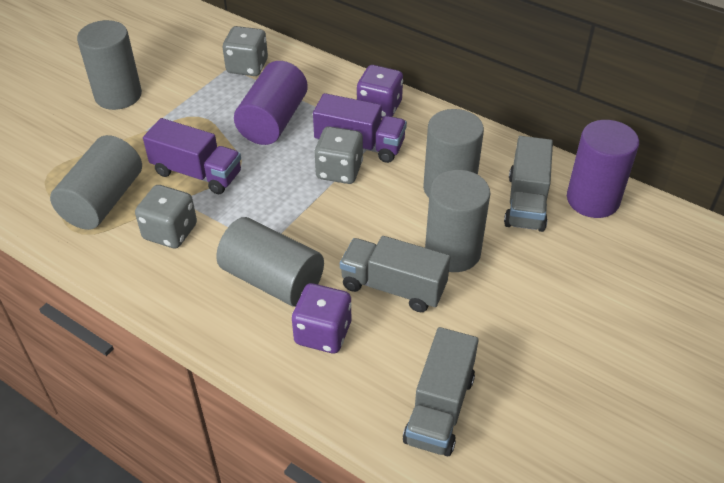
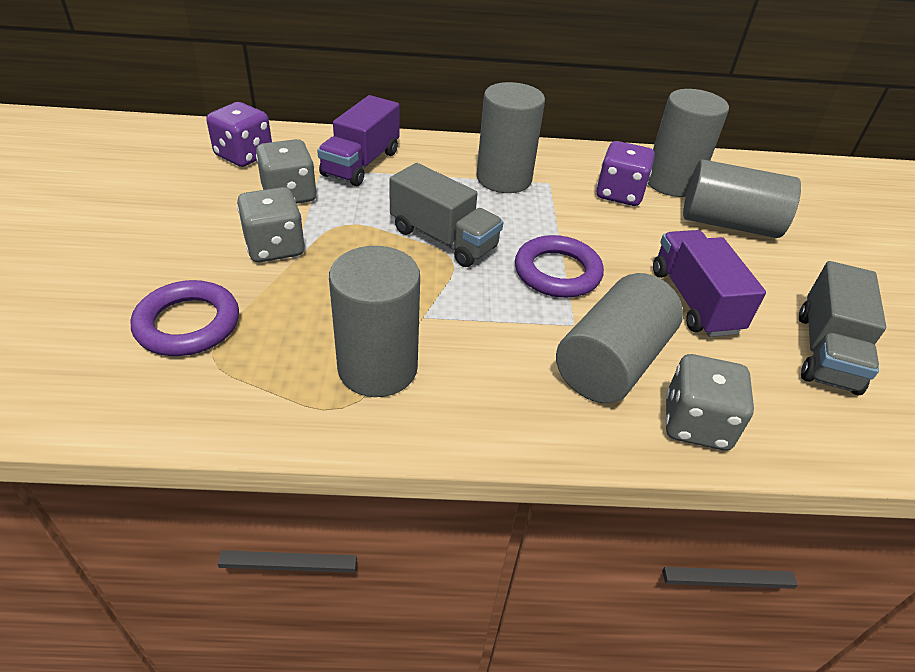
grey truck: [340,236,450,312] [403,327,478,457] [504,136,553,232] = 3 -> [389,163,503,267] [799,261,886,395] = 2
purple cylinder: [234,61,308,145] [567,120,639,218] = 2 -> none = 0
purple ring: none = 0 -> [131,280,239,356] [515,235,604,298] = 2

